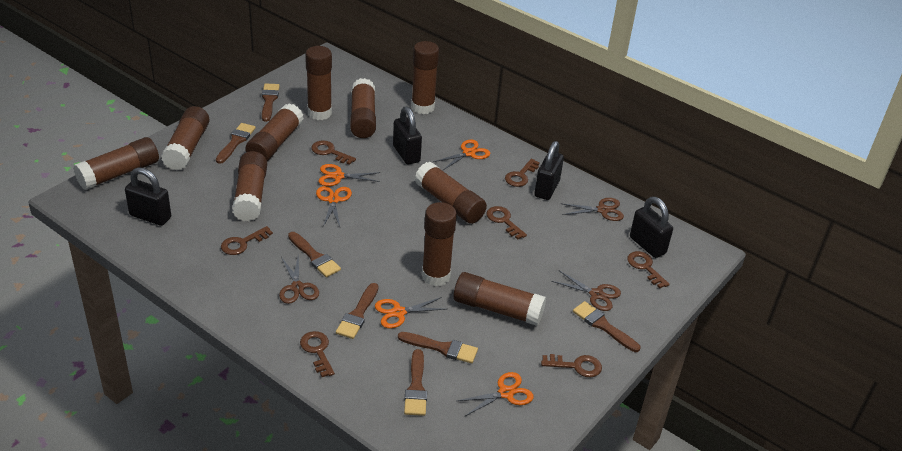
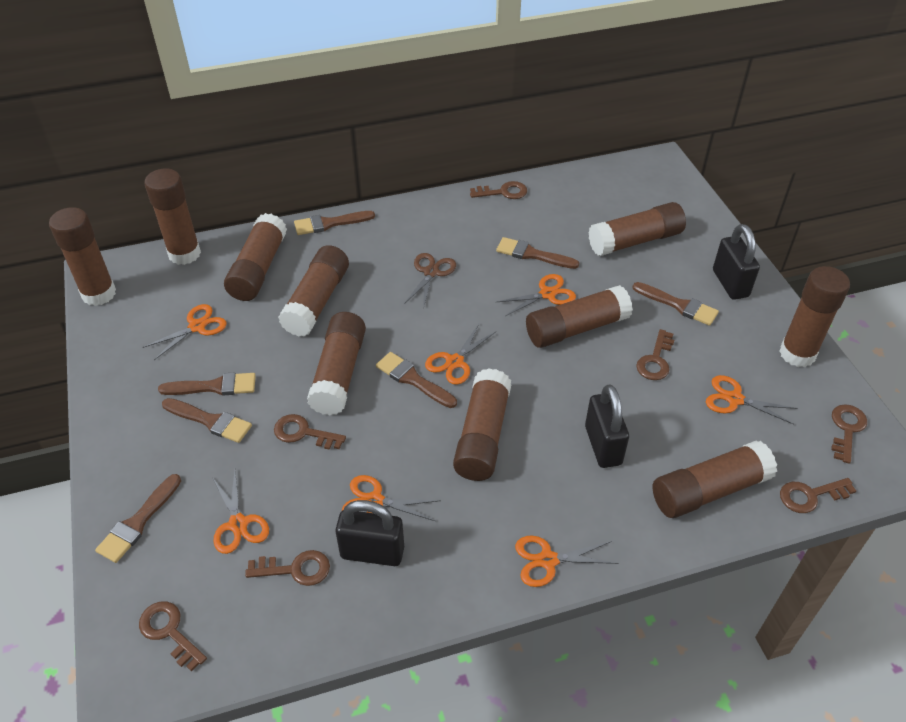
black padlock: [125,167,171,226] [393,106,422,165] [534,141,564,200] [630,197,673,258] = 4 -> [335,500,404,566] [585,384,629,468] [713,224,760,300] = 3
brown scissors: [279,254,319,304] [551,271,621,311] [560,198,624,221] = 3 -> [404,253,456,309] = 1
orange scissors: [316,186,352,227] [319,164,380,186] [375,297,446,328] [433,140,491,170] [457,372,534,416] = 5 -> [142,304,227,360] [212,471,269,554] [342,475,441,521] [425,324,496,385] [497,274,576,316] [515,535,618,587] [706,375,797,425] = 7

